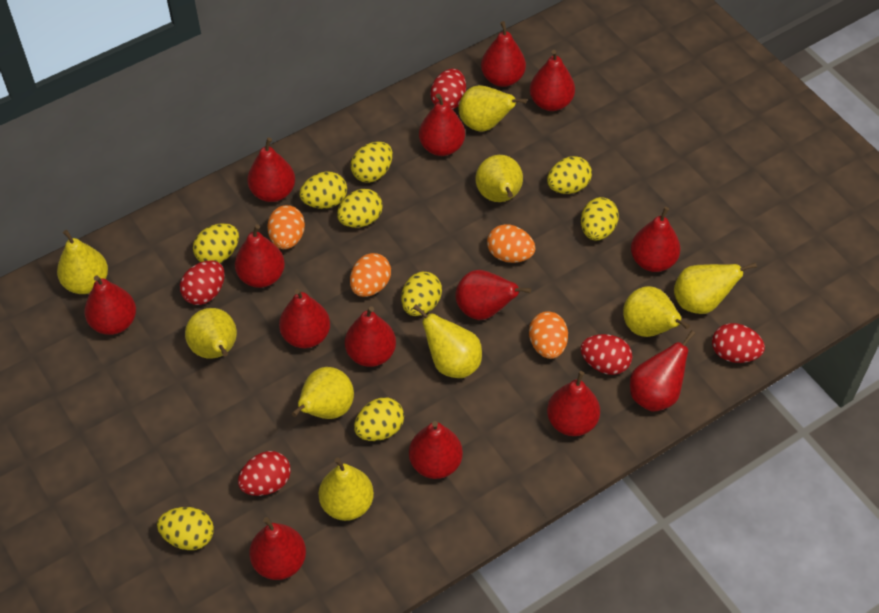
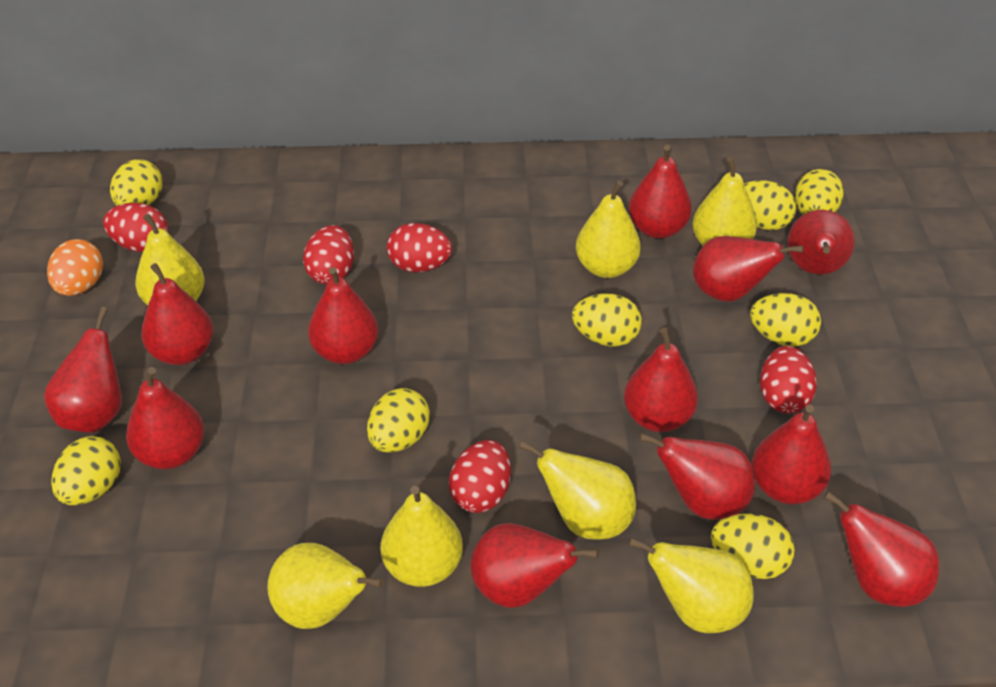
orange egg: [267,205,305,249] [350,253,391,297] [487,224,536,263] [529,311,568,359] = 4 -> [47,239,103,296] = 1
red pear: [84,275,136,335] [235,224,285,288] [247,137,295,202] [249,517,306,580] [279,289,330,348] [345,306,396,367] [409,421,463,479] [419,93,465,156] [455,270,531,320] [481,21,526,87] [530,50,575,111] [547,371,600,436] [630,330,696,412] [631,207,681,272] = 14 -> [44,307,122,433] [126,367,204,469] [141,263,213,365] [308,267,378,364] [470,523,599,608] [624,328,698,432] [629,145,692,239] [639,433,755,520] [693,236,803,302] [752,404,831,504] [787,210,855,275] [824,491,940,607] = 12
yellow egg: [157,507,214,550] [193,223,239,263] [299,172,347,209] [337,189,383,228] [351,142,393,183] [354,397,404,441] [401,272,442,316] [547,156,592,194] [581,197,619,240] = 9 -> [51,436,121,505] [110,159,163,206] [367,388,430,453] [572,294,642,347] [711,514,795,579] [744,180,796,230] [750,293,821,346] [795,169,844,215] = 8
yellow pear: [57,230,108,294] [185,308,237,359] [292,367,354,419] [319,457,374,521] [413,304,482,378] [459,85,527,132] [476,155,523,202] [623,286,690,337] [674,262,757,314] = 9 -> [135,214,205,305] [267,543,384,629] [381,486,463,587] [519,441,636,540] [576,181,641,278] [628,538,754,633] [692,157,757,246] = 7

